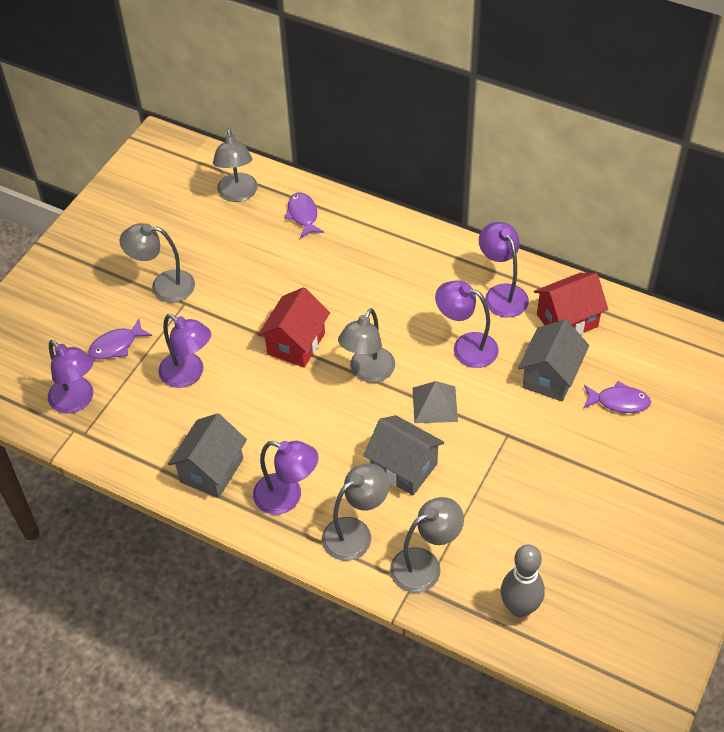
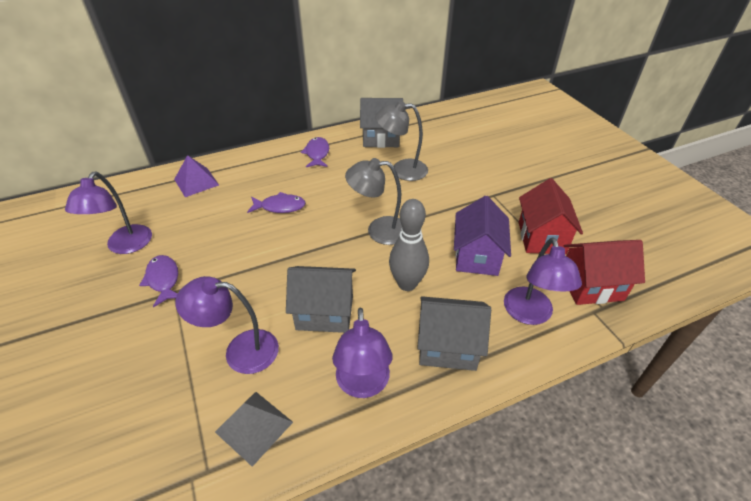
grey lamp: [120,223,195,303] [213,128,258,202] [322,463,390,561] [338,308,395,383] [390,497,464,593] = 5 -> [345,158,402,245] [375,101,428,181] = 2
purple house: none = 0 -> [454,196,511,276] = 1
purple lamp: [48,340,94,414] [158,314,211,388] [253,441,319,515] [435,280,499,368] [479,222,529,317] = 5 -> [65,172,152,254] [175,276,279,374] [332,308,393,398] [504,237,582,325] = 4
purple pyramid: none = 0 -> [174,155,219,197] = 1

